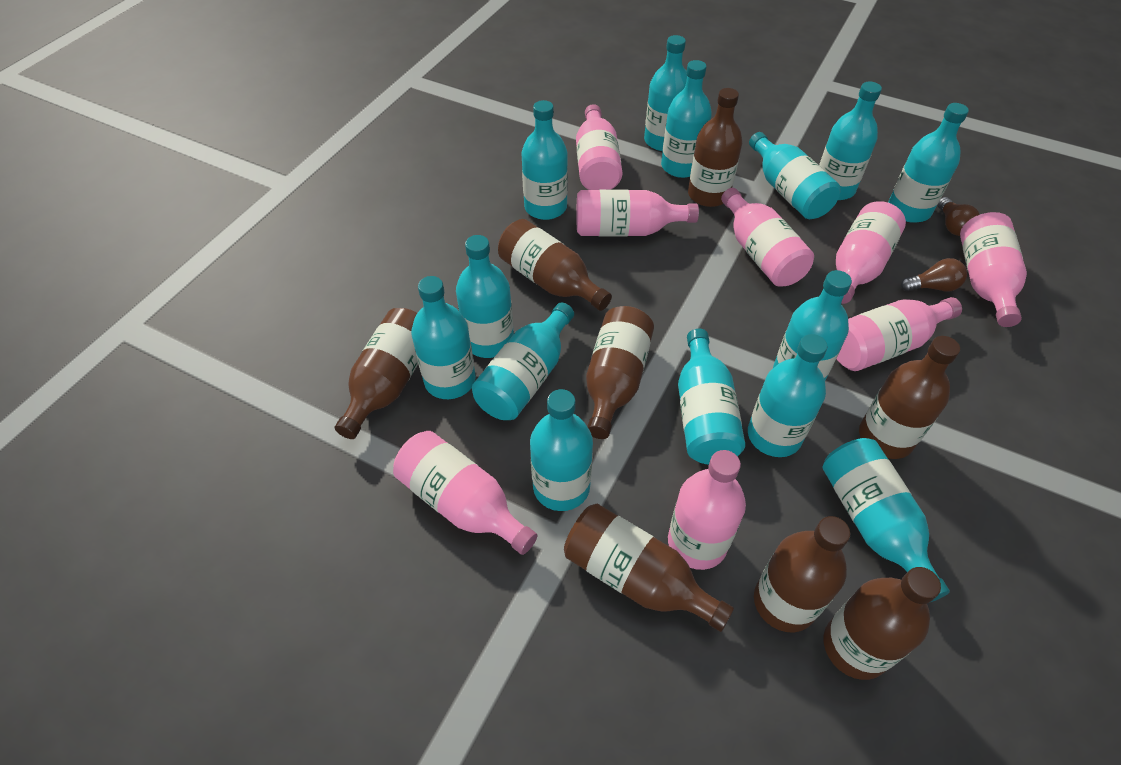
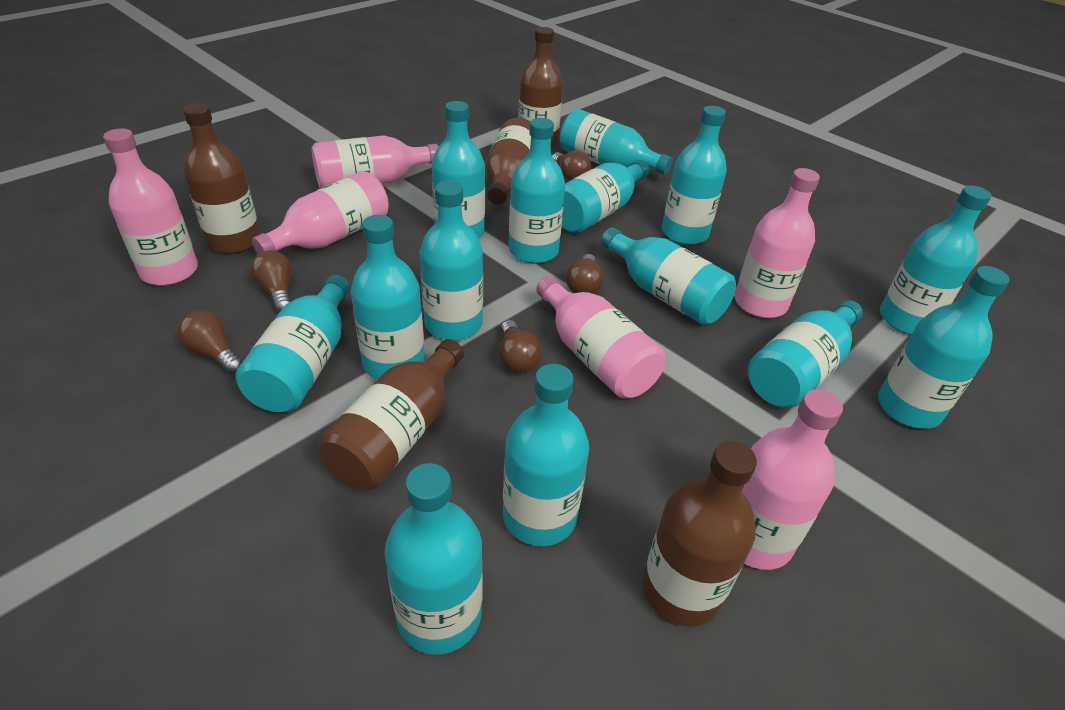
brown bottle: [335,308,418,439] [498,219,612,311] [564,504,734,632] [586,306,654,439] [688,88,742,207] [754,516,850,632] [824,567,941,680] [859,336,960,459] = 8 -> [183,103,261,254] [318,339,464,490] [485,118,531,205] [518,27,563,148] [642,441,757,627] = 5
brown light bulb: [901,258,967,292] [937,197,980,236] = 2 -> [177,311,242,374] [250,251,292,313] [499,320,542,373] [552,151,591,181] [566,254,604,294] = 5
pink bottle: [393,431,538,555] [576,104,623,190] [576,190,699,236] [668,450,746,570] [721,188,814,287] [836,201,906,304] [837,297,962,371] [960,212,1027,327] = 8 -> [103,128,198,286] [252,171,389,254] [311,135,438,188] [536,276,665,398] [735,168,820,318] [742,389,843,570] = 6

